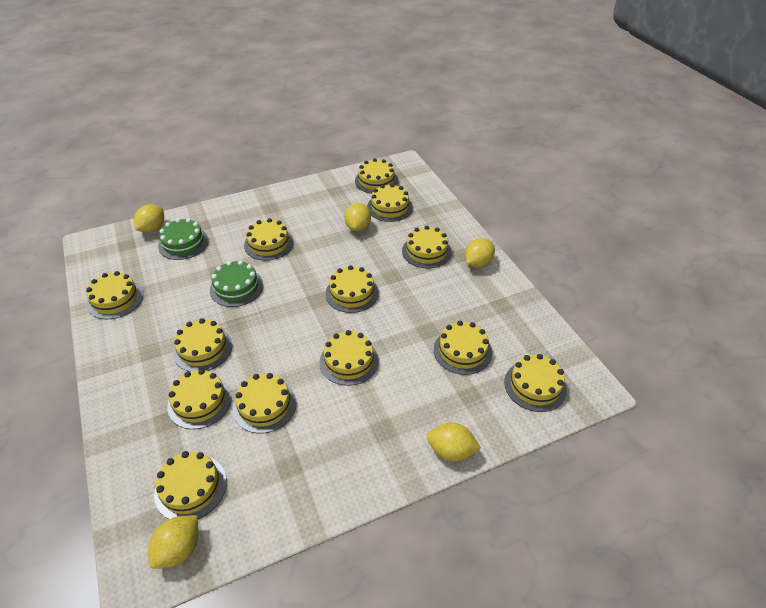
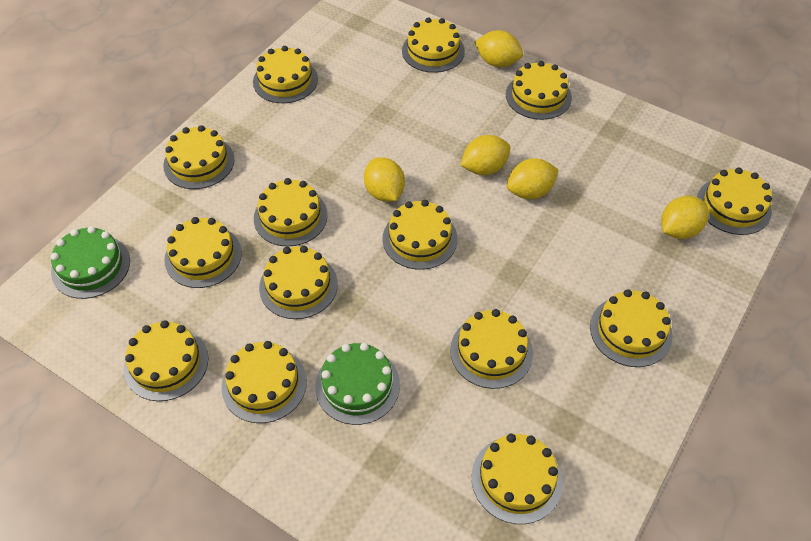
yellow cake: [86,271,143,319] [154,451,227,519] [167,369,232,429] [173,318,232,372] [233,373,297,434] [244,218,294,261] [319,330,379,386] [325,265,379,313] [355,158,398,194] [367,184,413,222] [402,225,452,269] [434,321,492,375] [504,354,567,412] = 13 -> [124,320,208,401] [163,125,235,189] [164,217,242,288] [221,341,307,423] [253,46,318,103] [254,178,328,247] [259,246,338,319] [383,200,458,270] [402,17,465,73] [450,309,533,389] [472,434,563,524] [506,61,572,120] [590,289,672,367] [697,167,772,235] = 14

